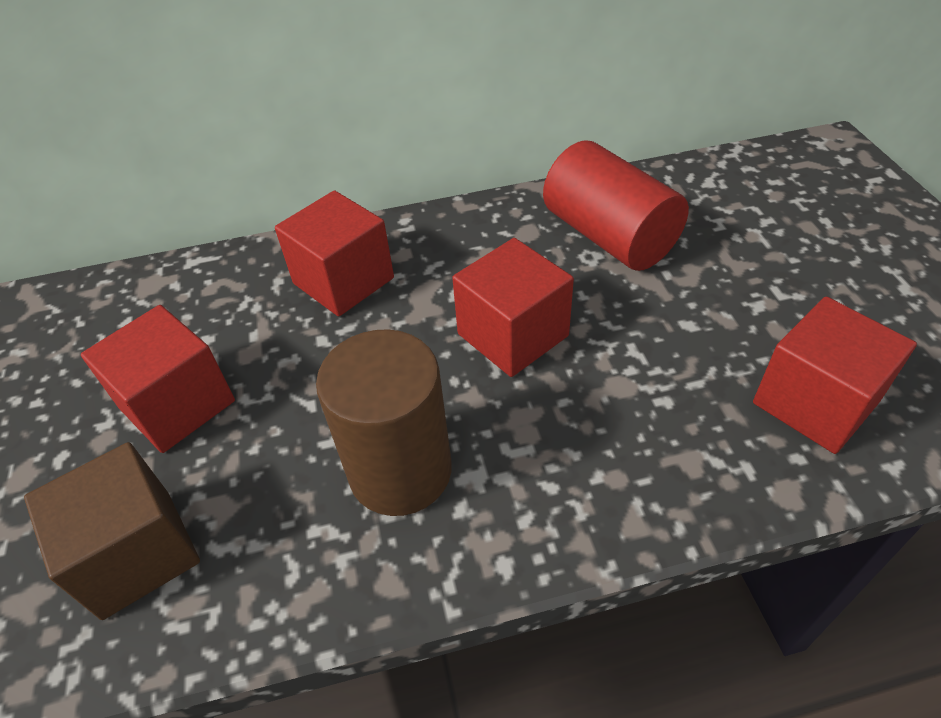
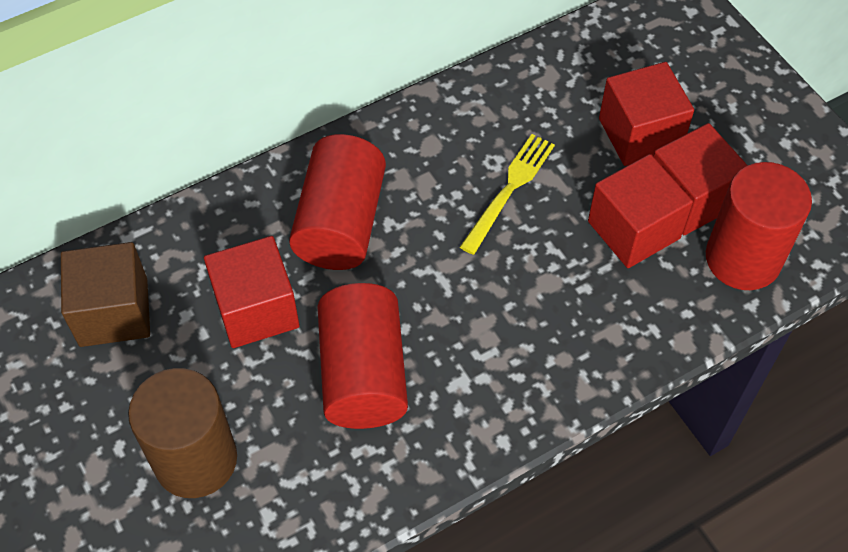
red cylinder: [543,140,689,271] = 1 -> [289,134,386,270] [317,283,408,429] [706,162,812,290] = 3
yellow fork: none = 0 -> [460,134,555,255] = 1

